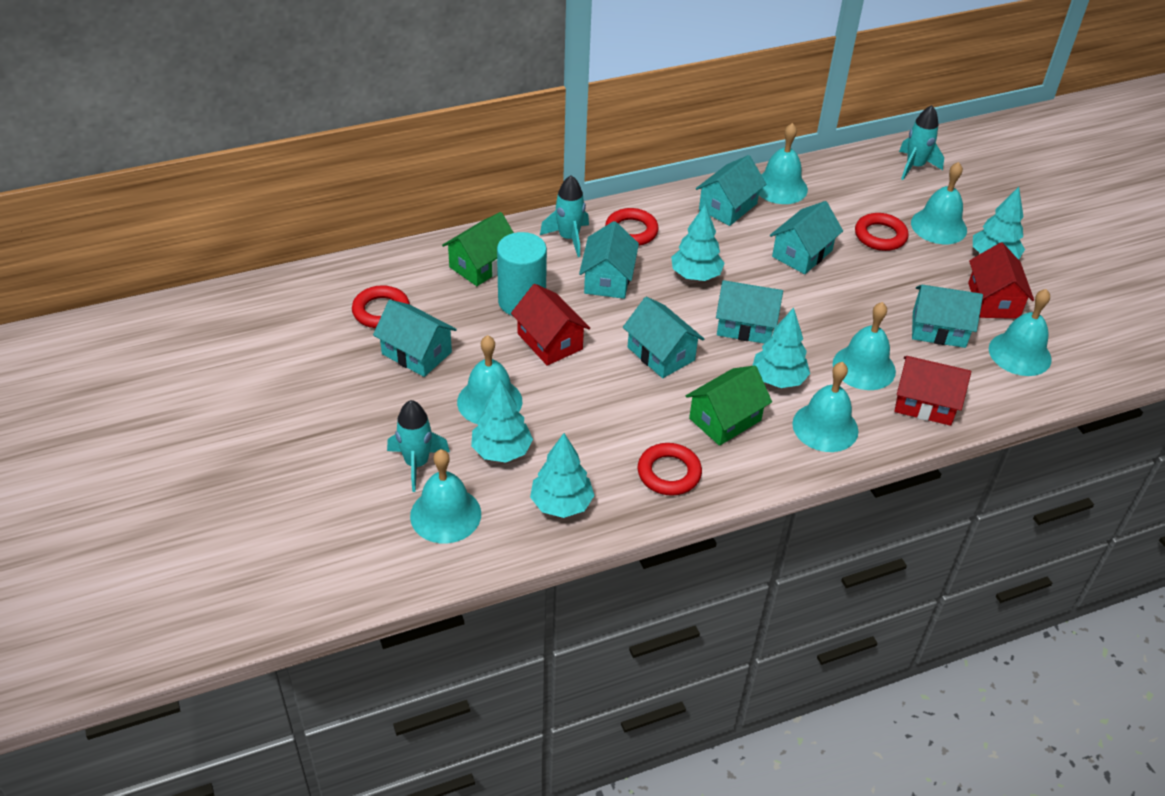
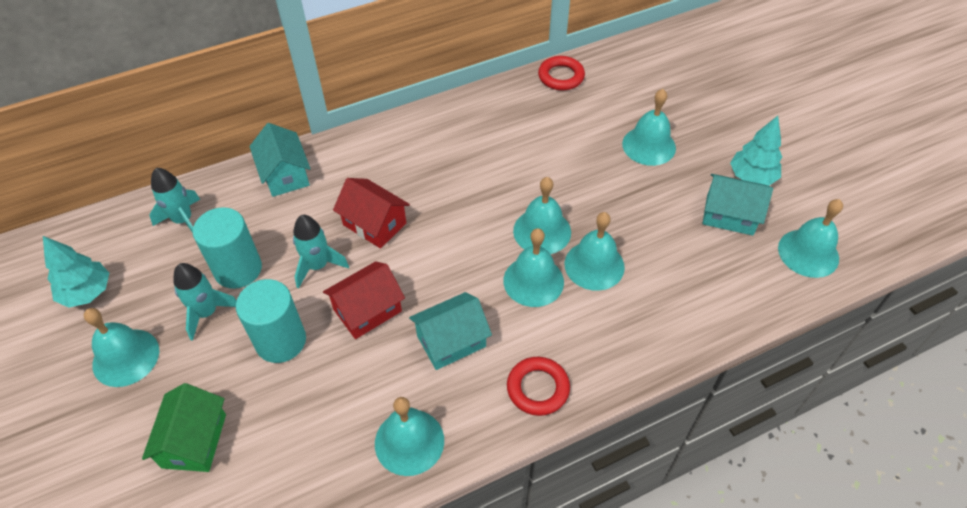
green house: [442,212,514,286] [686,365,772,446] = 2 -> [142,383,226,472] = 1
red house: [511,284,590,366] [895,356,971,426] [968,242,1034,319] = 3 -> [323,261,405,339] [333,178,410,249] = 2
red ring: [352,285,410,328] [605,208,659,246] [638,443,702,496] [855,213,909,251] = 4 -> [507,357,570,416] [538,56,585,91] = 2
turquoise cylinder: [497,232,547,316] = 1 -> [193,207,262,289] [236,279,306,363] = 2
turquoise house: [373,300,457,377] [579,221,639,299] [623,297,704,378] [696,155,766,226] [716,280,783,344] [770,201,843,274] [912,285,983,348] = 7 -> [249,123,311,197] [409,292,492,370] [702,174,773,236] = 3
turquoise tree: [471,379,533,463] [530,433,595,518] [671,204,725,281] [752,307,810,388] [973,187,1025,259] = 5 -> [43,236,109,308] [730,116,782,186] = 2

